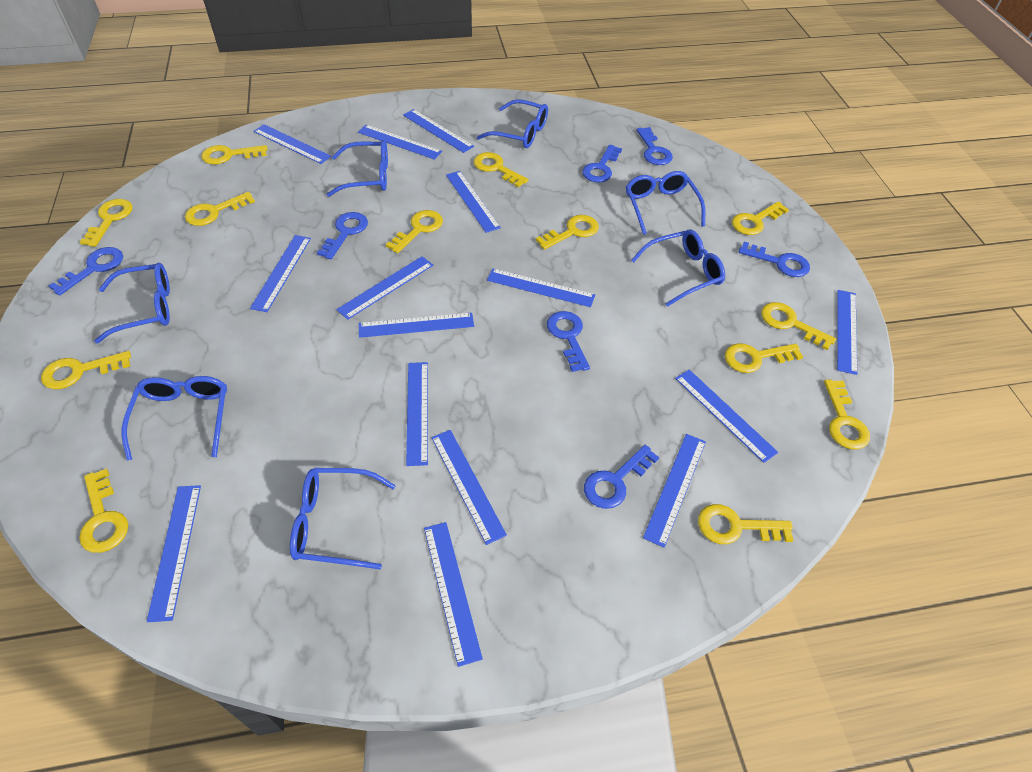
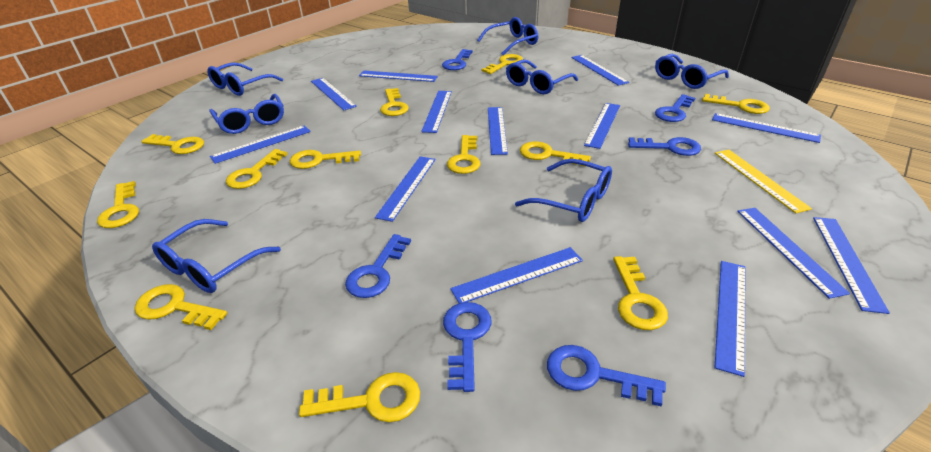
blue key: [49,247,123,295] [317,212,368,259] [547,311,590,372] [582,145,622,183] [584,445,660,509] [637,127,673,165] [739,242,810,277] = 7 -> [345,234,411,298] [442,49,473,70] [443,302,492,392] [547,345,666,406] [628,137,701,156] [655,94,695,122] = 6
blue ruler: [147,485,201,622] [250,235,311,312] [254,124,331,164] [337,256,433,320] [358,125,442,160] [359,313,474,338] [403,109,474,153] [406,362,428,466] [424,522,483,667] [431,430,507,545] [446,171,501,233] [487,268,595,307] [643,434,706,548] [675,370,778,463] [837,290,857,375] = 15 -> [210,125,311,164] [311,78,357,110] [359,70,438,82] [375,156,436,222] [421,91,452,133] [450,247,583,303] [488,107,508,155] [571,55,629,86] [584,103,620,149] [712,113,821,143] [714,261,746,377] [737,208,850,299] [813,217,890,314] = 13
yellow key: [41,351,131,389] [79,469,128,553] [80,199,132,247] [185,192,255,226] [201,145,268,164] [386,210,443,253] [474,152,529,187] [536,215,599,250] [698,504,793,544] [725,343,803,373] [732,202,789,235] [761,302,836,350] [824,380,870,450] = 13 -> [97,181,139,228] [135,284,227,330] [141,134,204,154] [226,149,288,189] [290,150,361,169] [299,372,420,422] [380,88,409,116] [447,135,480,174] [482,54,523,74] [520,141,591,167] [613,256,668,330] [702,94,770,114] = 12
yellow ruler: none = 0 -> [715,150,812,213] = 1

